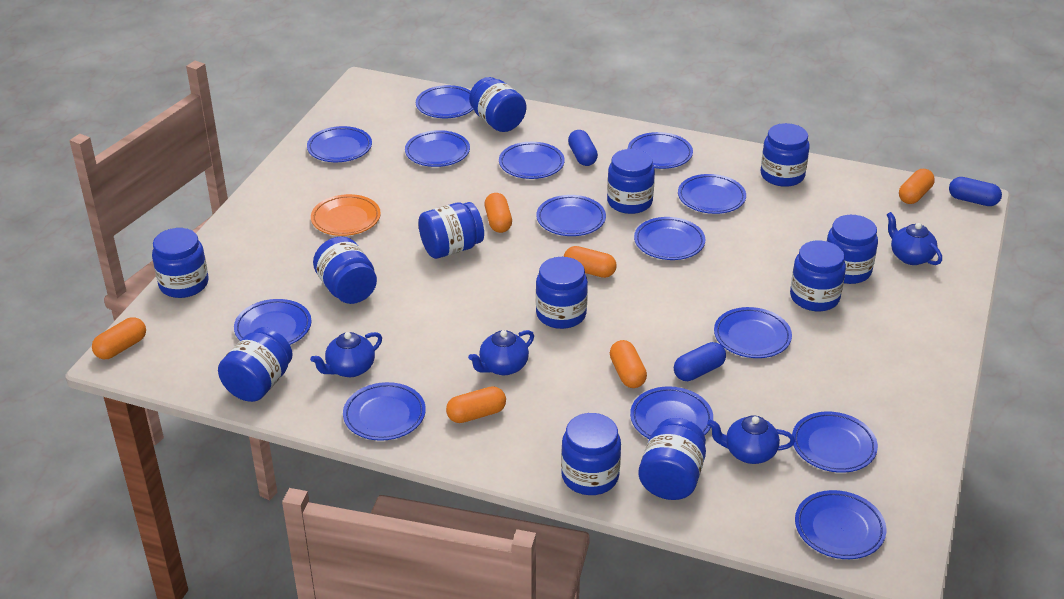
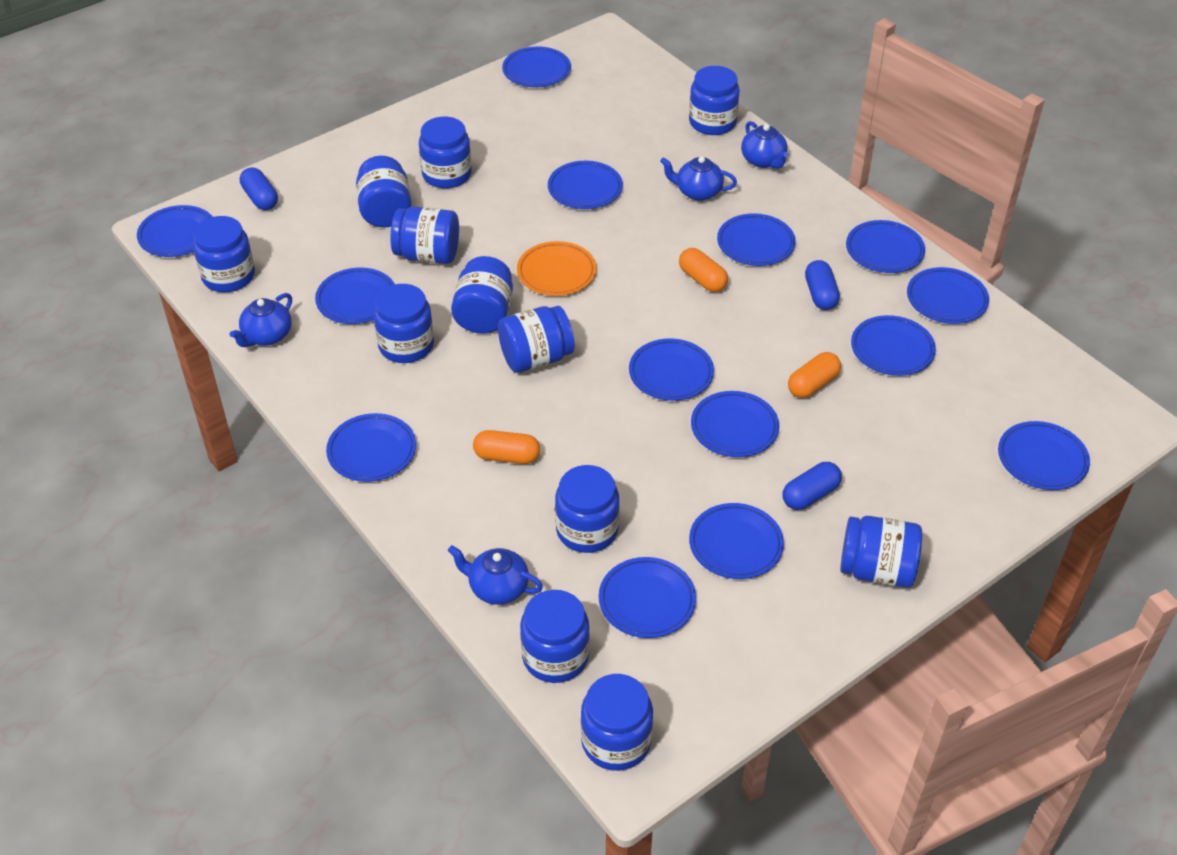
orange capsule: [92,317,146,359] [446,386,506,423] [485,193,512,233] [564,246,617,278] [610,340,647,388] [899,169,935,204] = 6 -> [473,430,540,464] [679,248,728,292] [788,352,841,398] = 3

